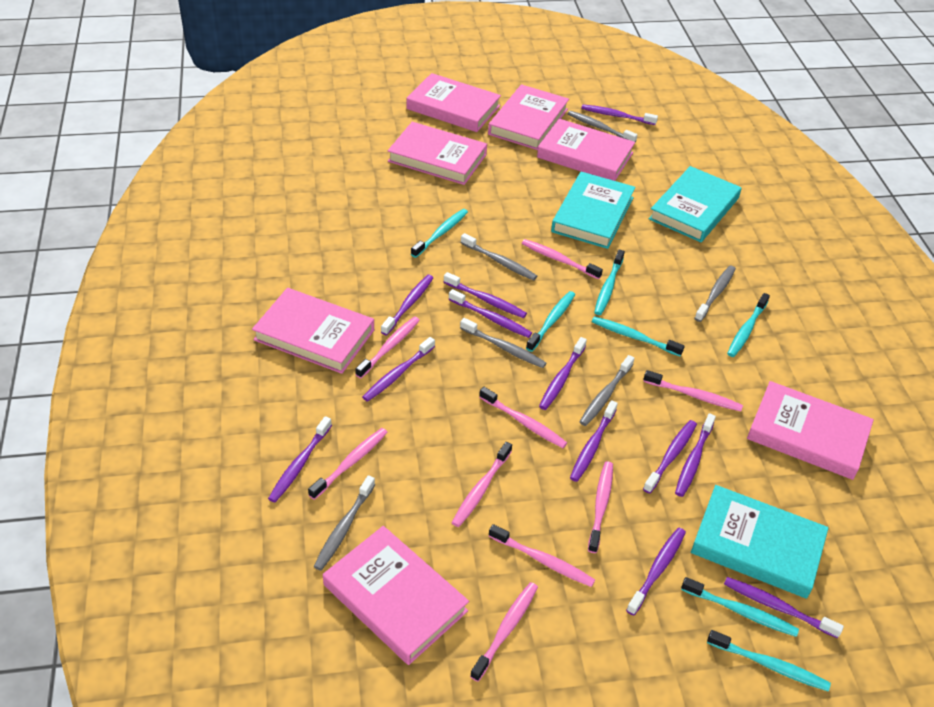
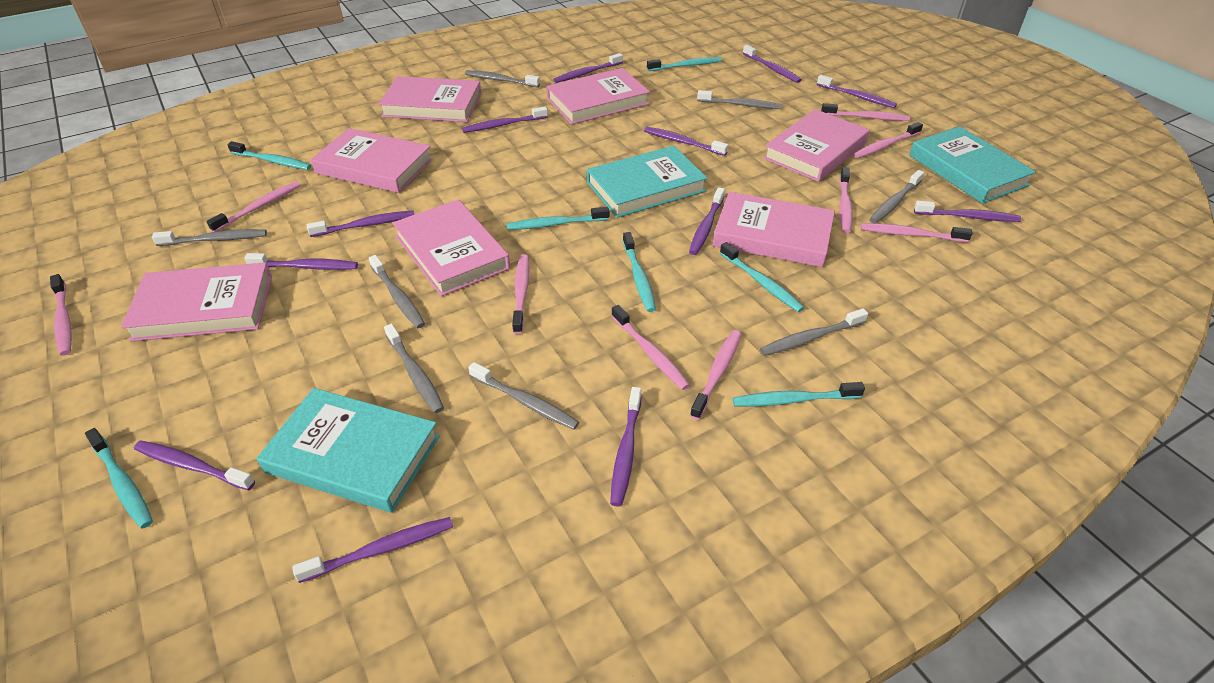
grey toothbrush: [314,475,375,571] [460,318,546,368] [461,233,537,281] [568,111,638,142] [580,355,634,426] [694,266,736,322] = 6 -> [152,229,267,246] [369,255,425,328] [384,324,444,413] [465,70,540,87] [468,362,579,430] [697,90,782,109] [760,308,868,356] [869,170,924,223] = 8

